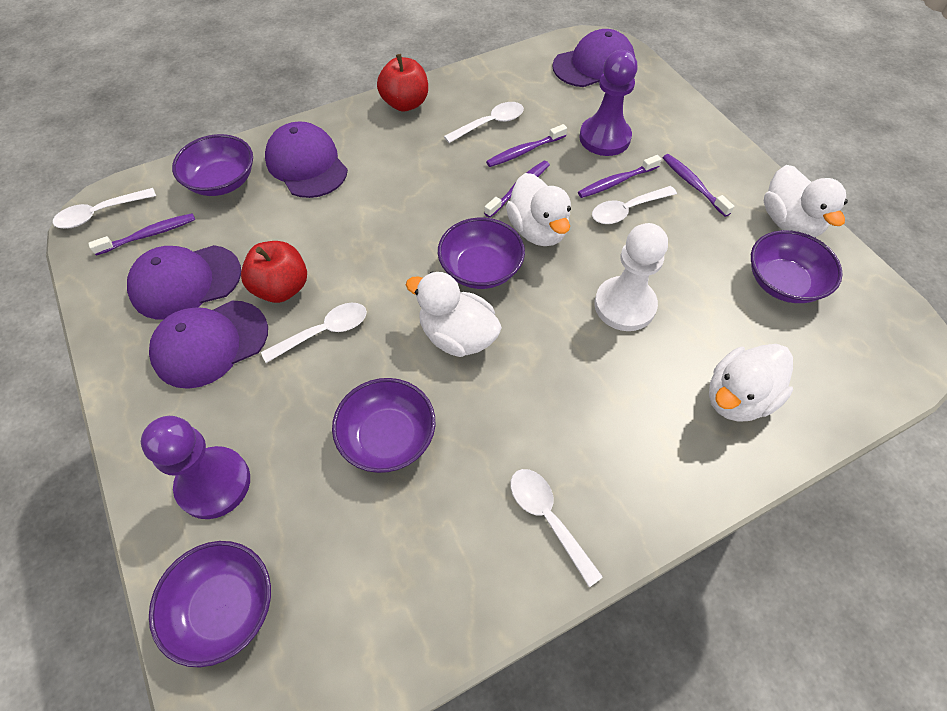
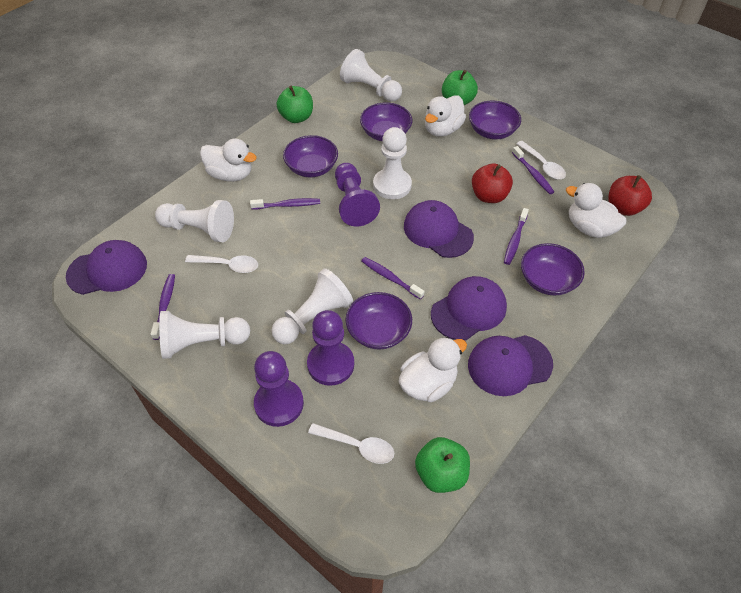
green apple: none = 0 -> [276,86,313,123] [415,437,470,493] [442,70,478,105] = 3
purple pawn: [141,416,250,519] [579,50,638,156] = 2 -> [254,351,304,427] [307,310,354,386] [335,163,380,226] = 3
white pawn: [594,223,668,331] = 1 -> [155,200,234,242] [159,311,250,359] [271,269,353,344] [340,49,402,102] [373,127,412,199] = 5
white spoon: [53,188,156,229] [261,303,367,363] [444,102,524,143] [511,469,603,587] [592,186,677,224] = 5 -> [185,255,258,273] [308,423,394,464] [517,141,566,179] = 3

